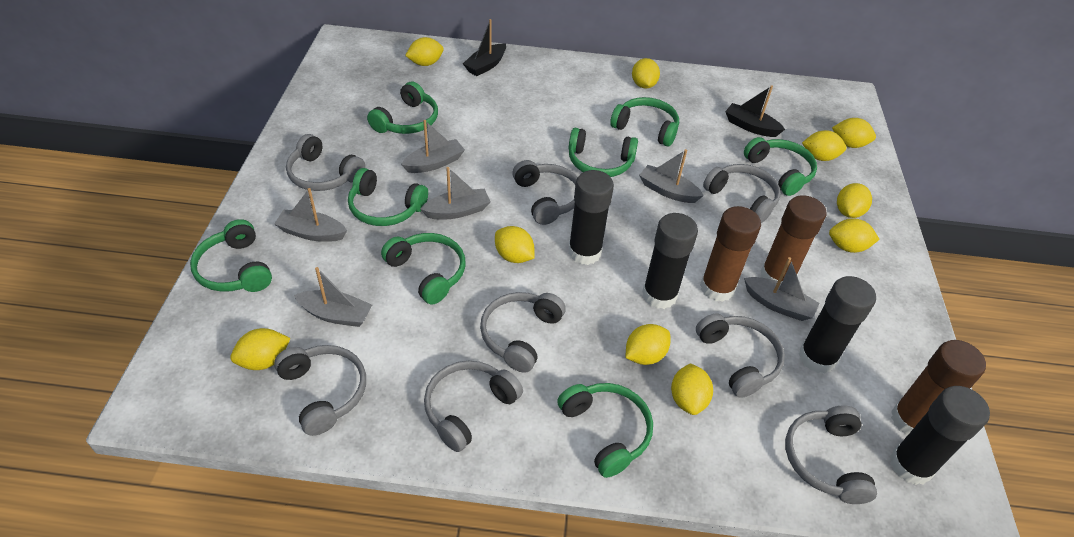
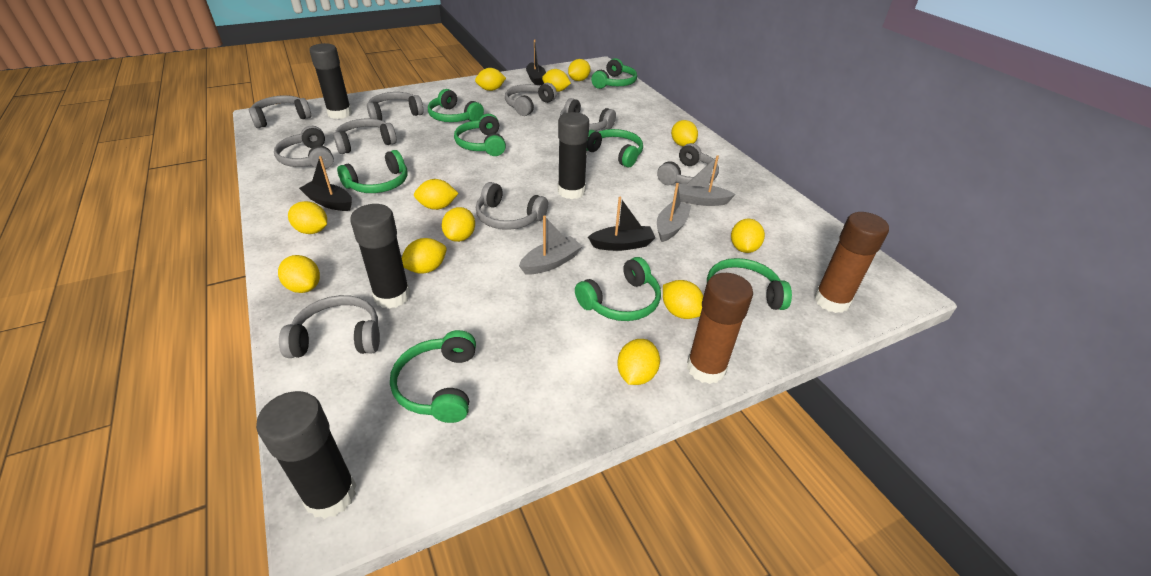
black boat: [463,19,506,76] [725,85,785,137] = 2 -> [299,156,352,211] [526,40,546,85] [588,197,655,251] = 3
brown glue stick: [700,206,761,302] [761,195,826,282] [891,340,986,436] = 3 -> [687,273,753,384] [814,212,889,313] = 2
grey boat: [274,188,347,242] [294,267,372,327] [401,120,465,173] [420,167,490,219] [639,149,704,203] [744,257,820,321] = 6 -> [519,216,583,274] [657,183,691,242] [675,155,736,206] = 3
grey headphones: [274,345,366,436] [286,134,365,191] [424,361,523,452] [480,292,566,373] [512,160,578,225] [696,313,785,398] [703,164,781,223] [785,405,877,504] = 8 -> [249,95,311,128] [274,126,334,169] [279,295,380,358] [333,118,397,154] [367,92,424,120] [476,182,548,230] [505,83,557,116] [560,98,616,131] [657,143,719,185] = 9
yellow lemon: [230,328,291,370] [405,37,444,66] [495,226,535,263] [626,324,670,365] [632,58,660,89] [671,363,713,415] [802,130,846,161] [829,218,880,253] [832,118,876,148] [837,183,872,218] = 10 -> [278,255,320,293] [288,201,327,234] [402,238,447,274] [414,179,459,210] [442,207,475,242] [475,68,506,91] [542,69,571,92] [568,59,591,81] [617,339,660,385] [663,280,703,319] [671,120,698,147] [731,219,765,253] = 12

